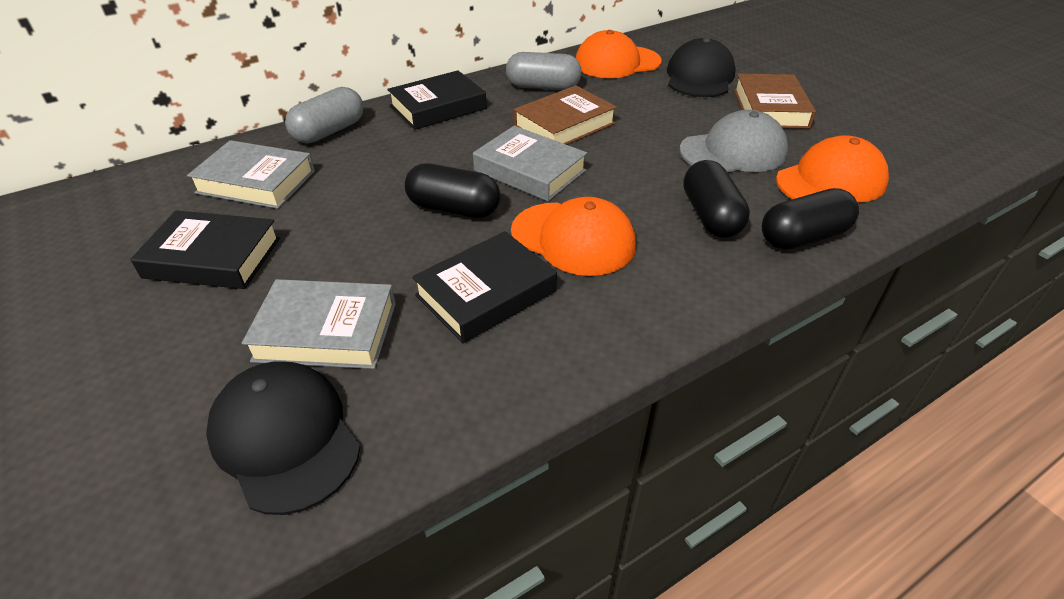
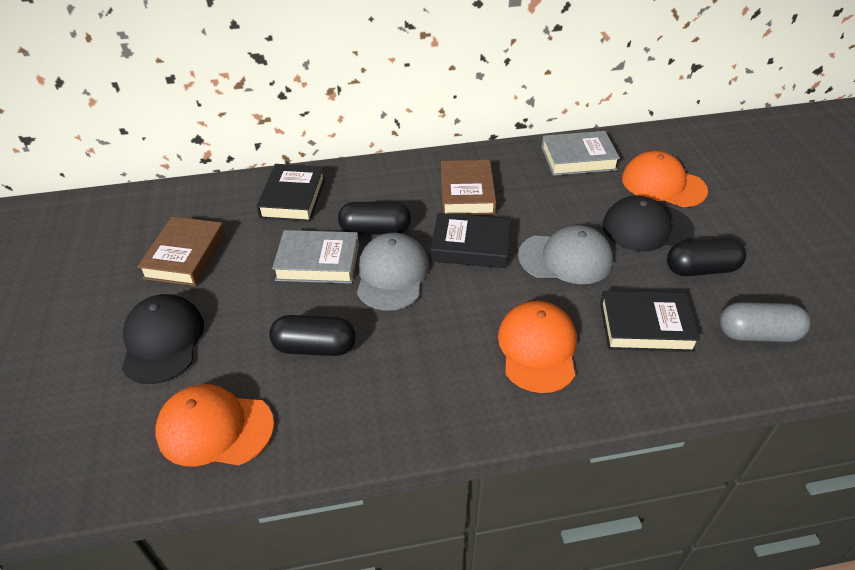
grey book: [187,140,315,209] [242,279,396,369] [473,126,587,201] = 3 -> [272,230,359,284] [541,131,620,176] = 2
grey cap: [680,110,788,172] = 1 -> [357,233,429,311] [518,225,613,284] = 2
grey capsule: [285,87,363,144] [506,52,582,90] = 2 -> [719,302,810,342] = 1

